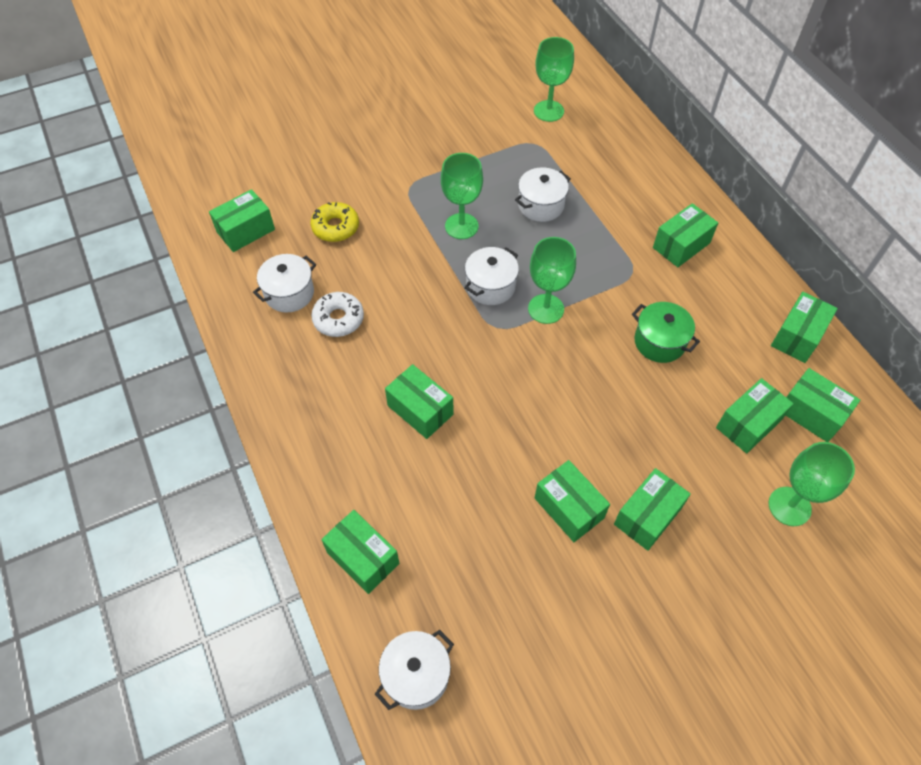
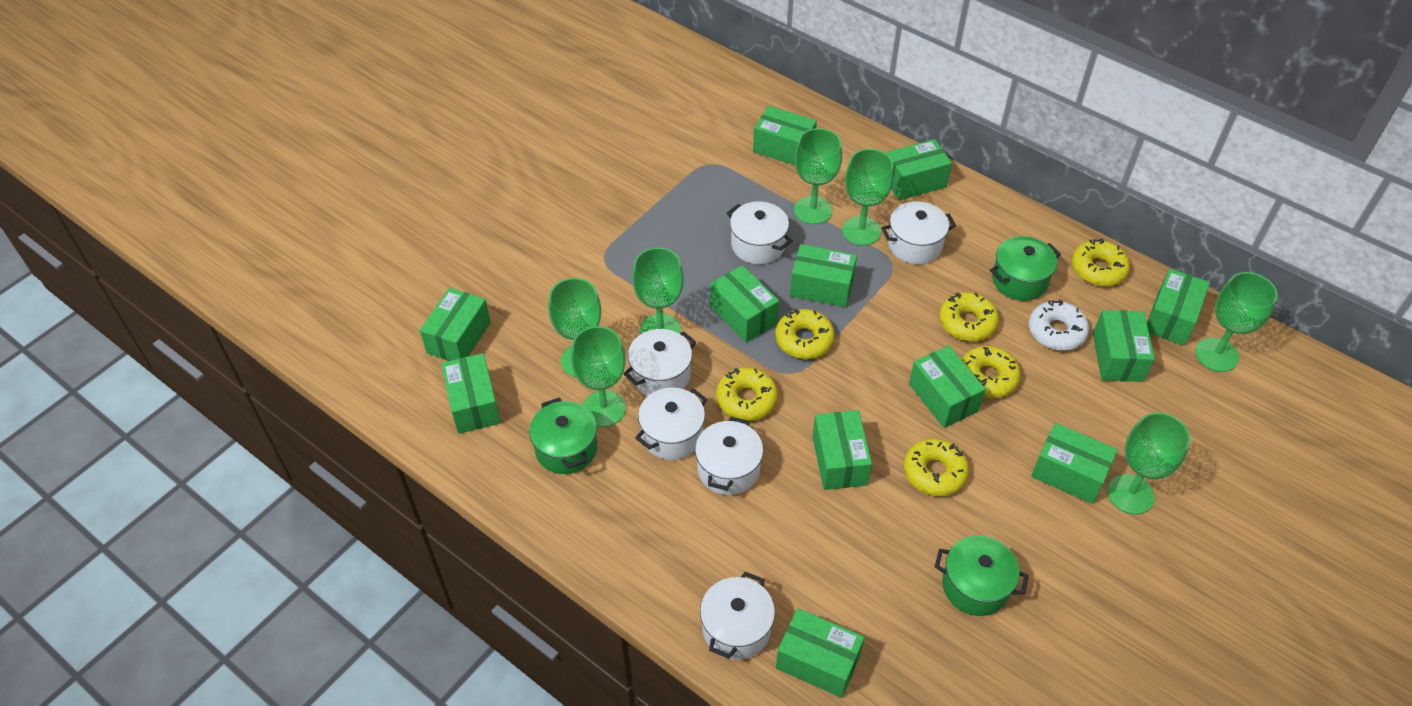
green box: [209,189,275,252] [321,510,400,594] [385,364,454,439] [535,460,610,542] [614,468,691,551] [653,203,718,267] [716,378,794,454] [771,292,838,363] [785,368,860,442] = 9 -> [420,288,491,361] [441,353,501,434] [710,265,779,343] [753,106,817,165] [776,608,865,698] [790,244,857,307] [812,410,872,490] [886,139,952,200] [909,345,986,428] [1031,423,1118,504] [1093,310,1155,382] [1147,268,1210,346] = 12
green goblet: [441,153,483,239] [528,237,576,324] [534,37,574,122] [768,442,855,526] = 4 -> [548,278,601,377] [571,326,626,427] [632,247,684,335] [794,128,842,225] [842,149,894,246] [1107,412,1190,514] [1195,272,1277,372] = 7
green pot: [632,302,700,363] = 1 -> [529,397,597,474] [935,536,1029,616] [990,236,1061,301] = 3
white pot: [253,254,316,313] [375,630,454,710] [464,247,519,305] [515,168,571,222] = 4 -> [623,329,696,396] [635,387,707,460] [695,417,763,495] [700,572,775,660] [727,201,793,264] [881,202,956,264] = 6
yellow donut: [311,202,359,242] = 1 -> [716,367,778,421] [775,309,835,359] [904,438,969,496] [939,292,999,341] [961,346,1021,398] [1072,239,1130,286] = 6

